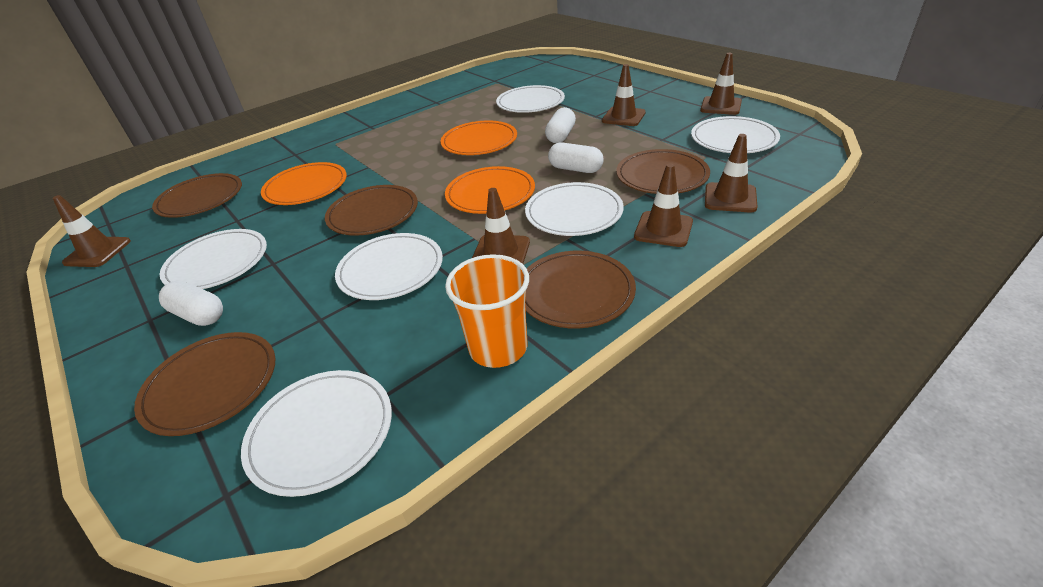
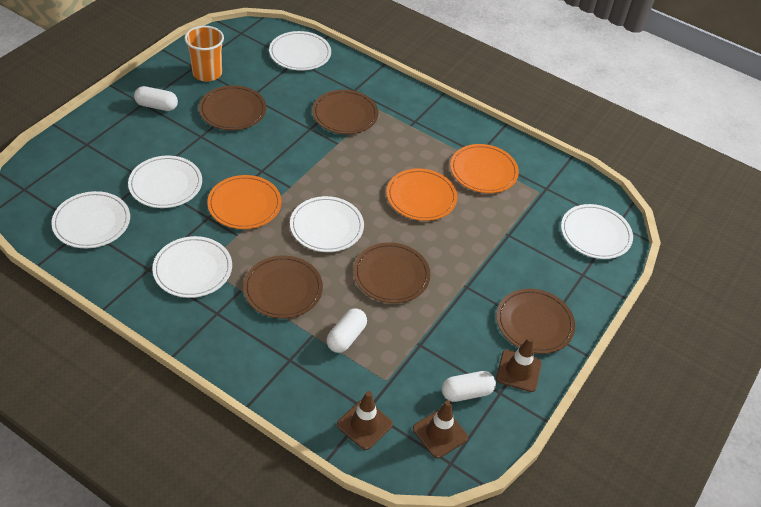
brown traffic cone: [53,195,131,267] [472,188,530,264] [602,64,646,126] [634,163,693,247] [700,53,742,115] [705,134,758,212] = 6 -> [337,391,393,450] [413,400,468,459] [496,337,542,392] = 3

